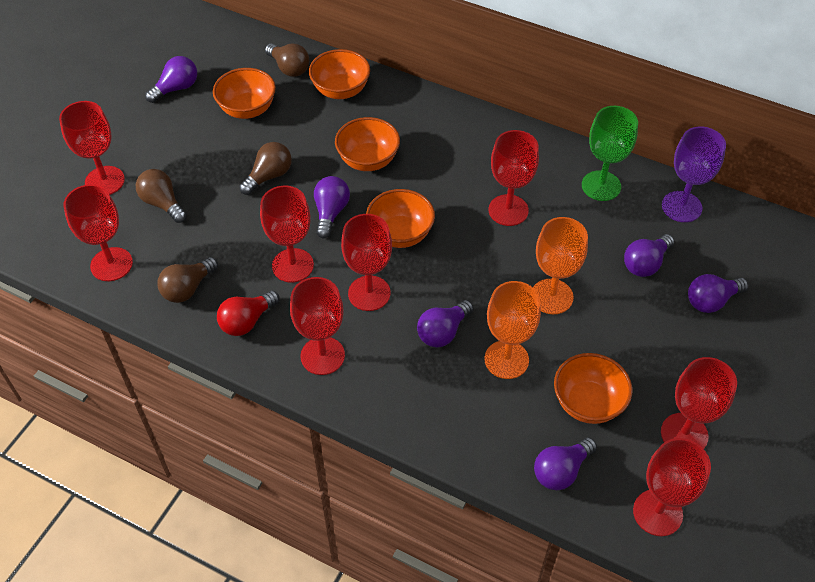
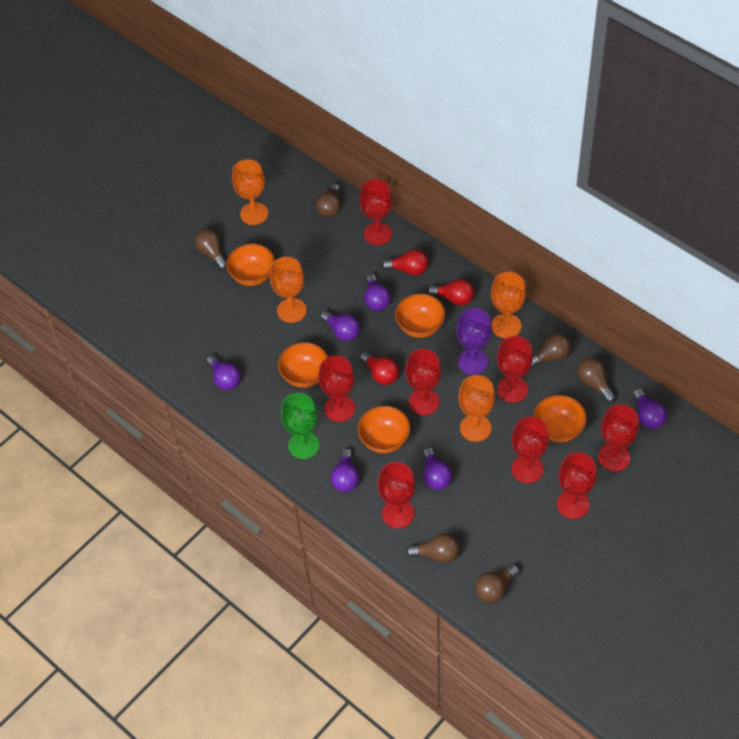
brown light bulb: [136,169,187,223] [158,257,218,303] [239,142,292,195] [265,43,309,77] = 4 -> [194,229,226,270] [315,183,341,218] [406,533,459,563] [475,564,519,603] [530,333,571,369] [577,358,615,403] = 6
orange goblet: [484,281,541,379] [533,217,588,314] = 2 -> [232,159,268,225] [270,257,307,323] [458,375,495,442] [491,272,526,338] = 4
red light bulb: [217,291,279,336] = 1 -> [360,352,399,385] [382,249,428,276] [427,279,474,306] = 3

